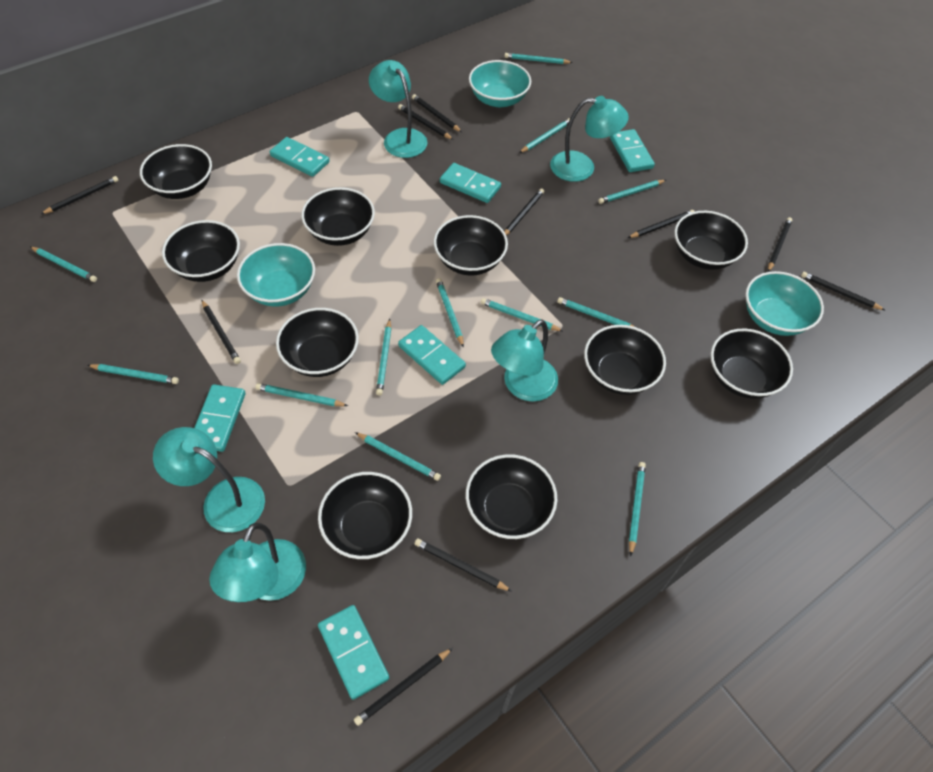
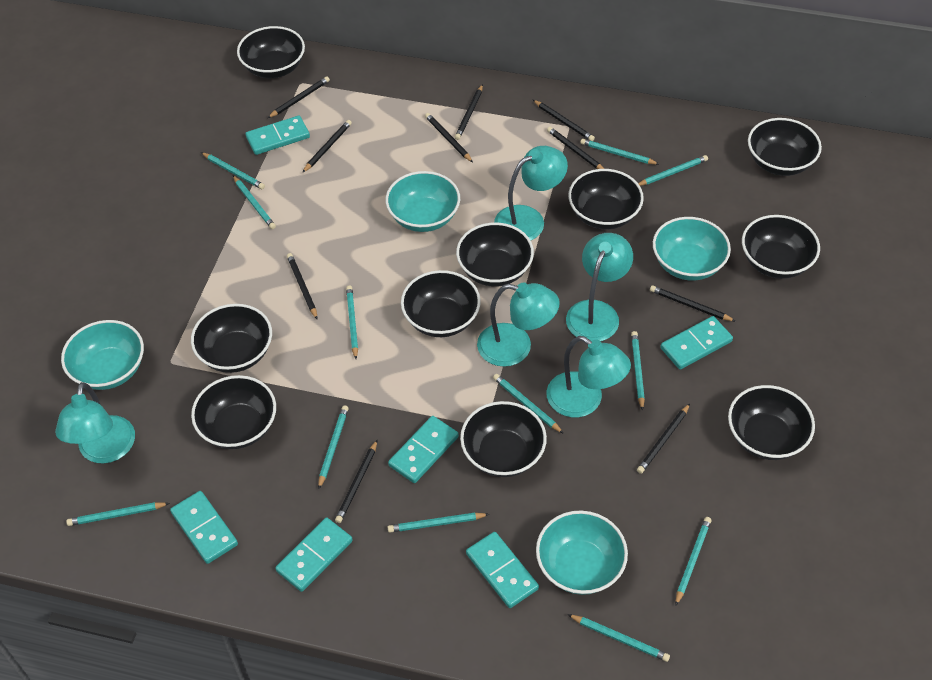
turquoise bowl: [237,243,315,307] [469,60,531,107] [745,271,824,336] = 3 -> [61,320,144,390] [385,171,460,232] [536,511,628,595] [653,217,731,281] = 4

